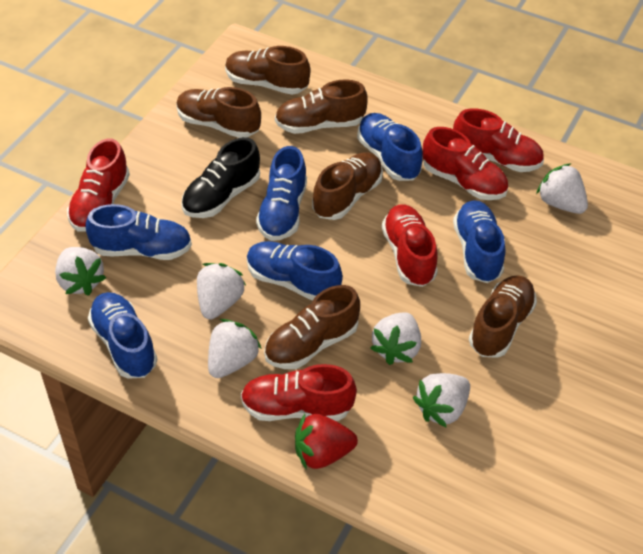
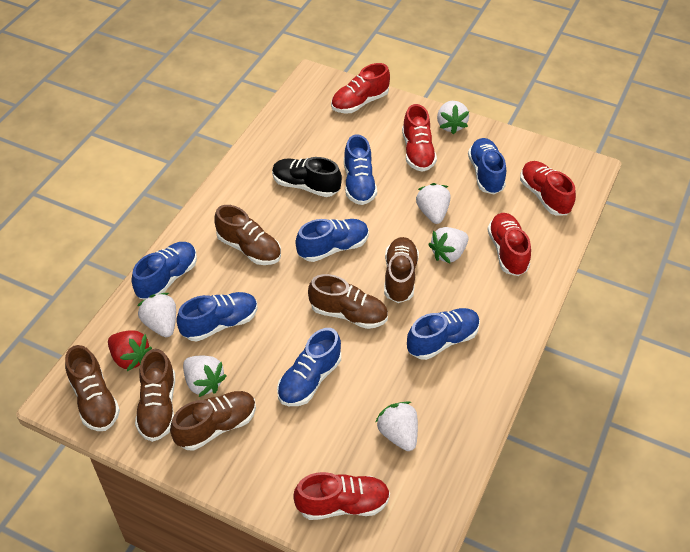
blue shoe: [86,204,192,260] [88,292,157,379] [247,241,343,301] [256,146,307,241] [357,113,423,181] [453,200,505,283] = 6 -> [132,242,197,299] [176,292,258,341] [277,328,341,406] [296,219,369,262] [344,134,377,205] [407,308,480,360] [468,138,506,194] = 7

